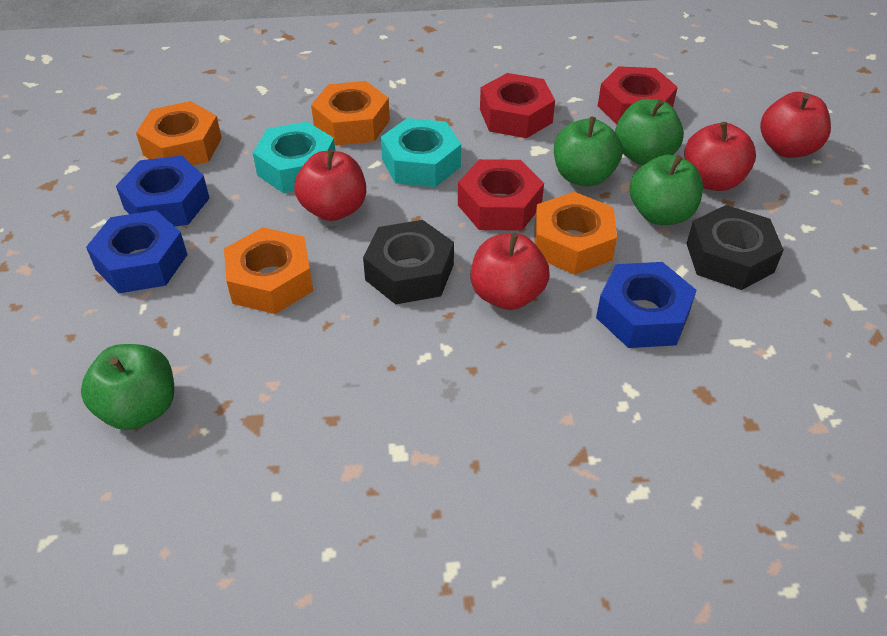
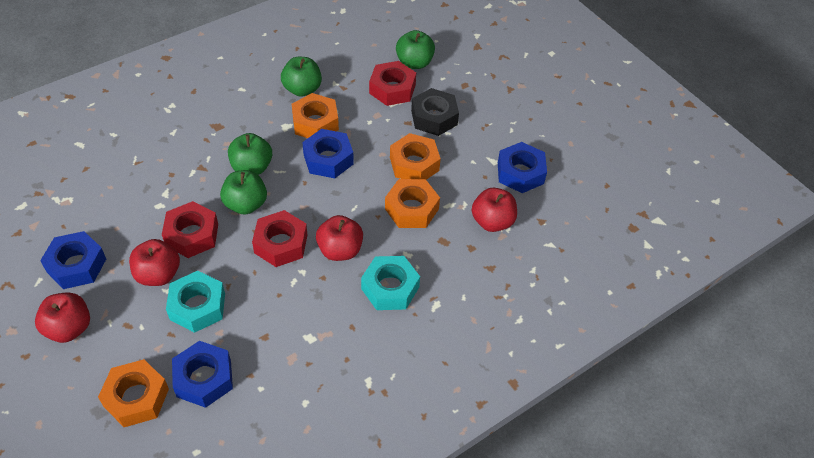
black nut: [363,220,454,304] [686,205,784,290] = 2 -> [411,88,459,136] = 1
blue nut: [86,210,187,293] [116,156,210,226] [596,262,697,348] = 3 -> [40,231,106,289] [172,341,233,408] [302,129,354,178] [498,142,547,193] = 4

